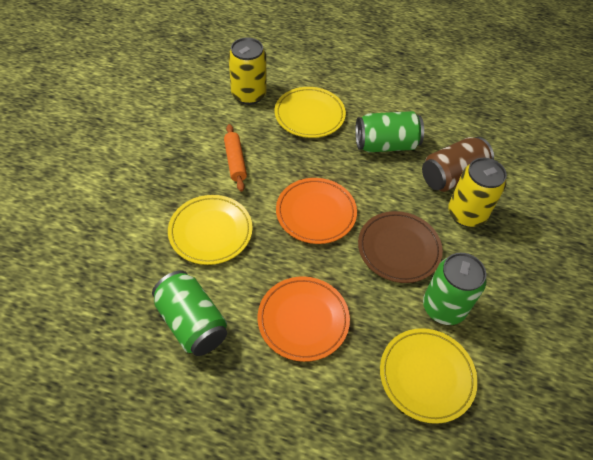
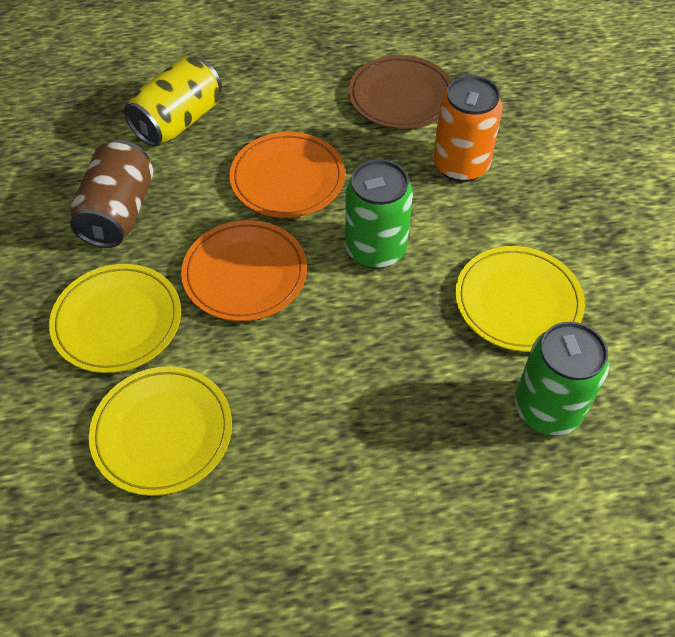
green can: [152,270,227,356] [355,111,424,152] [423,253,486,325] = 3 -> [345,159,413,269] [515,322,609,435] = 2
orange can: none = 0 -> [433,75,503,182] = 1
orange rolling pin: [224,124,247,192] = 1 -> none = 0
yellow can: [228,38,267,105] [448,158,507,227] = 2 -> [124,56,222,147] = 1

